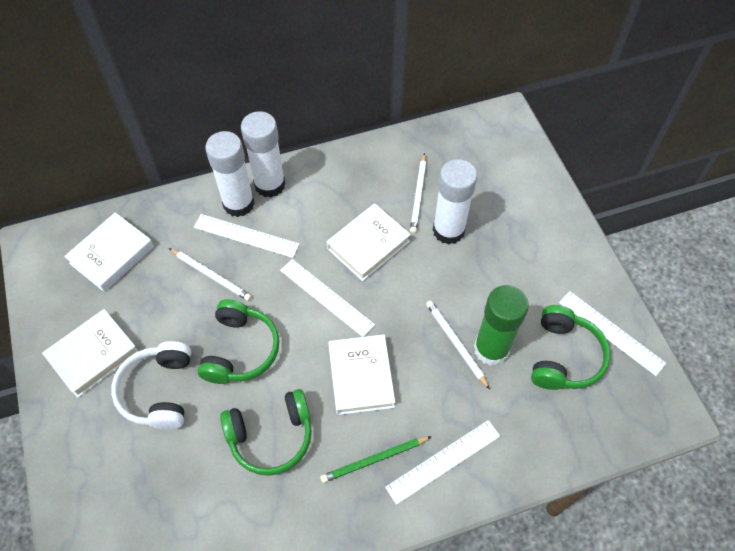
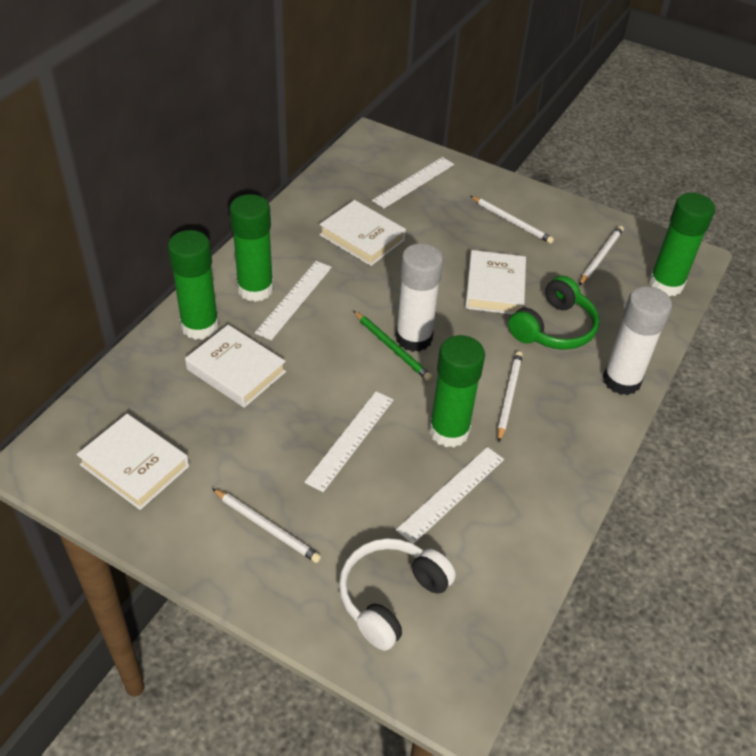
green glue stick: [474,285,529,366] = 1 -> [168,230,219,340] [230,194,274,302] [429,335,485,447] [649,193,715,296] = 4
green headphones: [198,299,280,384] [220,389,312,476] [531,305,611,390] = 3 -> [508,276,600,350] = 1
white glue stick: [205,131,255,217] [241,111,286,198] [433,159,477,244] = 3 -> [396,243,443,352] [603,286,672,395] = 2
white pencil: [169,248,252,301] [410,153,426,234] [426,301,490,390] = 3 -> [212,488,321,563] [470,196,554,244] [498,351,523,442] [579,226,624,286] = 4

